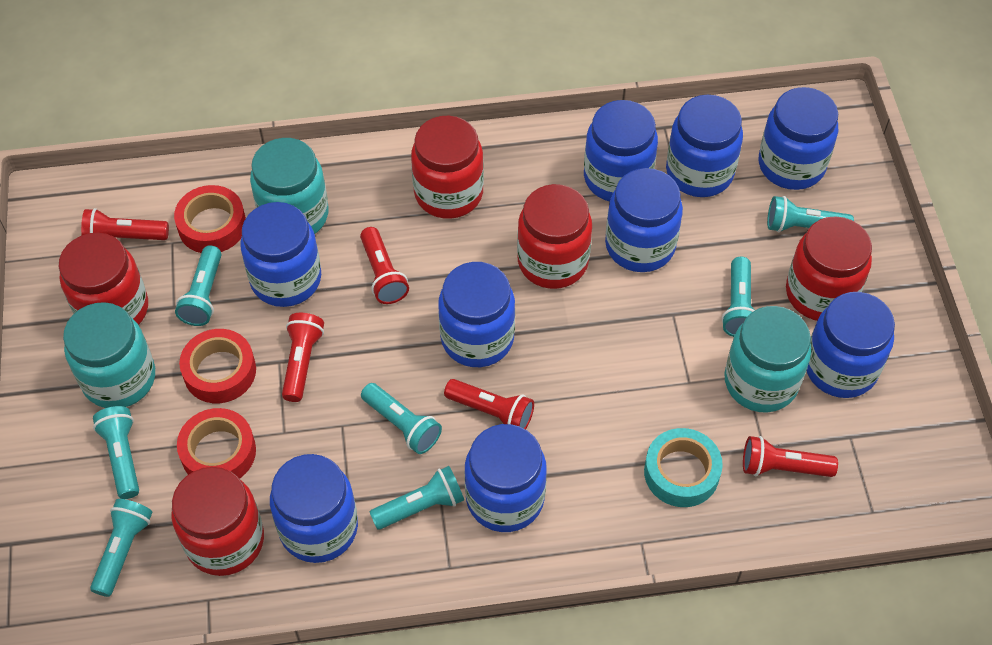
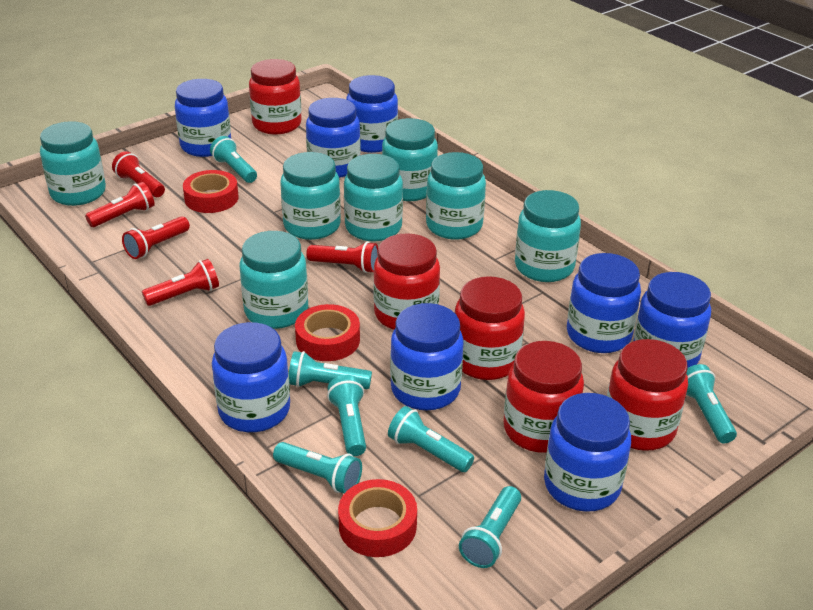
blue jar: [240,202,321,307] [270,454,358,563] [438,262,515,367] [465,424,547,532] [584,100,658,201] [605,168,683,272] [666,95,743,197] [759,87,838,190] [807,292,895,398] = 9 -> [175,79,231,157] [212,322,290,432] [306,98,361,178] [346,75,398,153] [390,303,464,410] [544,393,631,512] [567,253,641,353] [633,272,711,368] = 8
turquoise jar: [63,302,155,408] [250,138,329,234] [724,306,811,413] = 3 -> [40,121,106,206] [239,231,308,329] [280,152,341,240] [344,154,403,241] [382,118,438,201] [426,152,486,240] [515,190,581,282] = 7
turquoise tape: [644,428,723,507] = 1 -> none = 0

